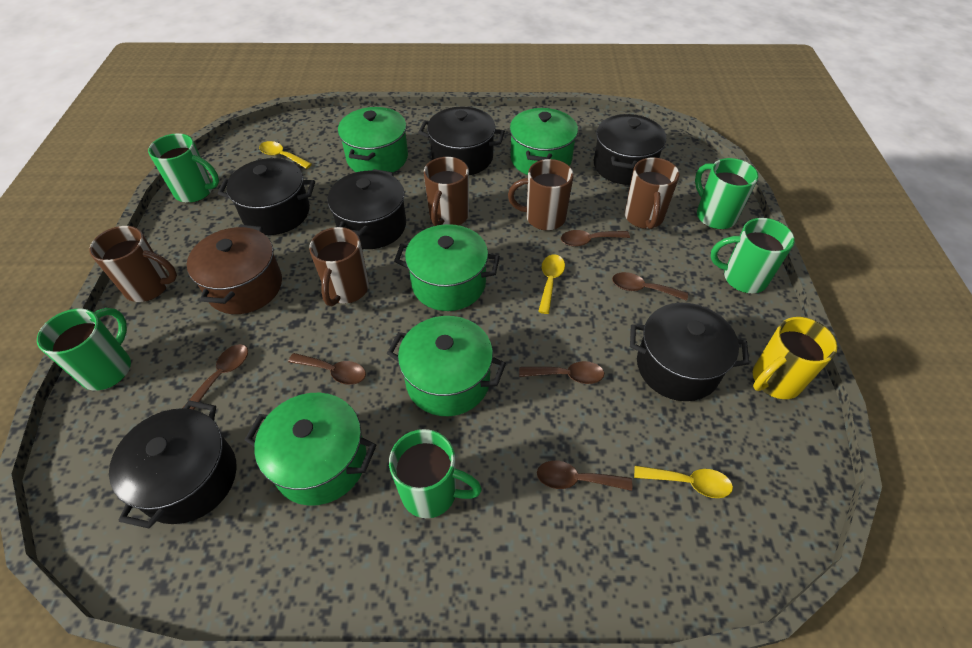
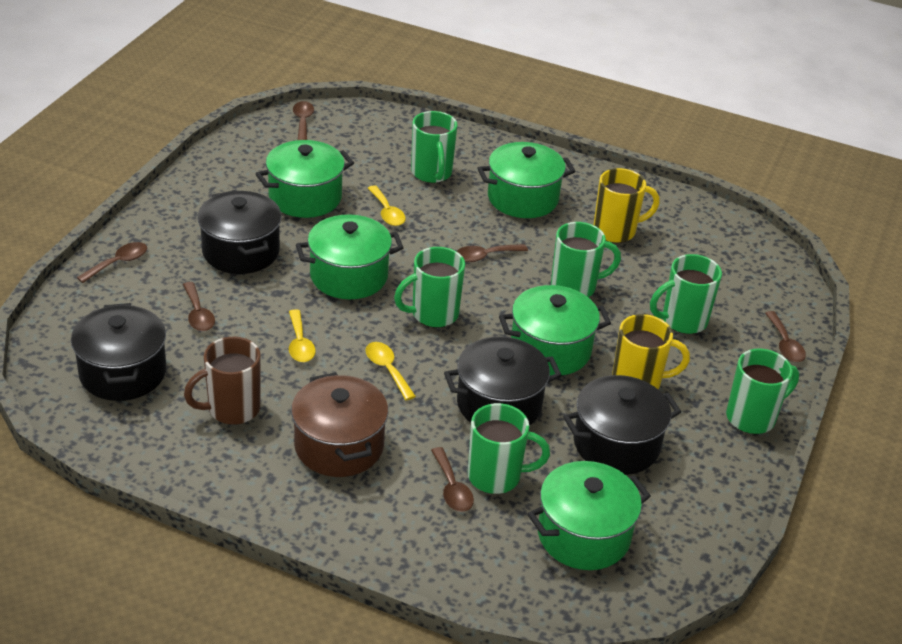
black pot: [109,400,237,529] [218,158,315,235] [328,169,406,249] [418,106,505,175] [594,114,666,185] [630,303,749,401] = 6 -> [71,303,166,401] [198,190,282,274] [444,337,562,426] [564,375,681,475] = 4
brown mug: [89,226,177,302] [309,227,369,306] [424,157,469,226] [508,159,574,231] [625,157,680,229] = 5 -> [184,337,261,425] = 1
green mug: [37,308,131,390] [148,133,219,203] [389,429,482,518] [695,158,758,229] [710,218,795,293] = 5 -> [394,247,465,328] [411,111,457,183] [468,403,550,494] [551,222,621,297] [650,254,722,334] [726,349,799,434] = 6
yellow mug: [753,317,837,399] = 1 -> [593,168,660,243] [612,314,690,390] = 2

